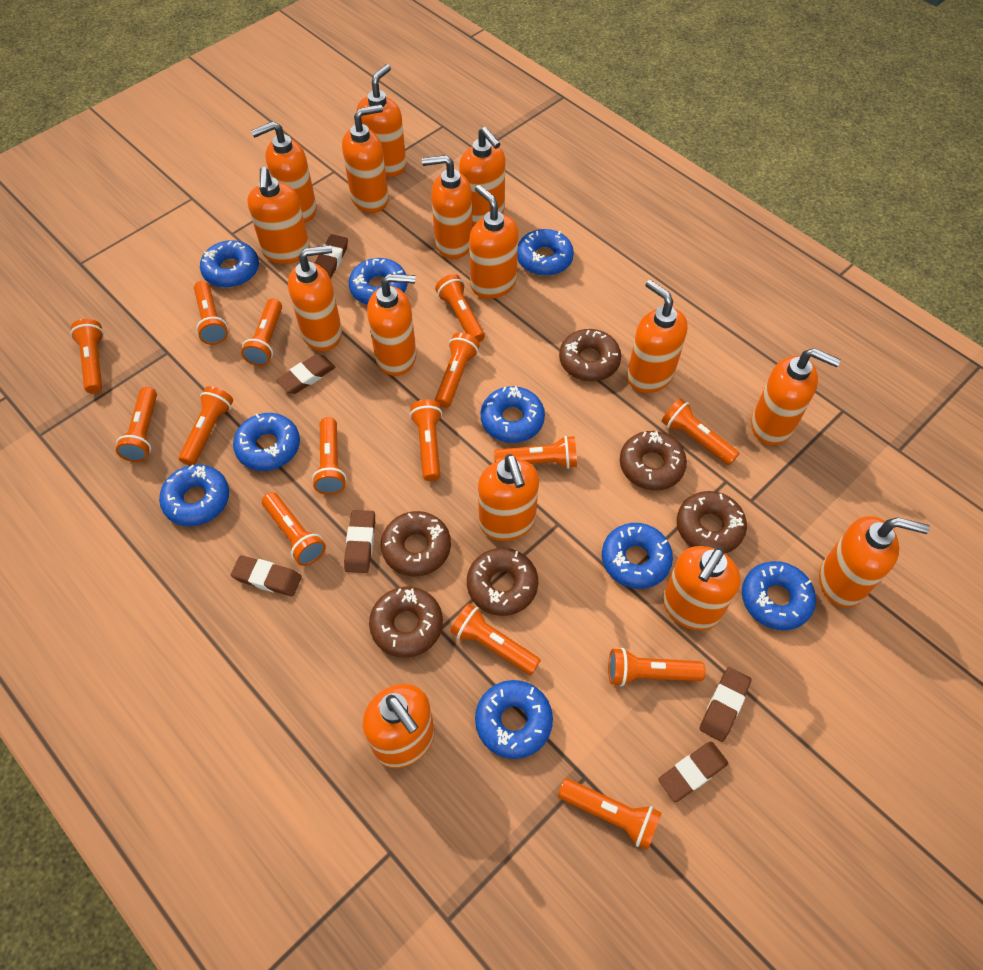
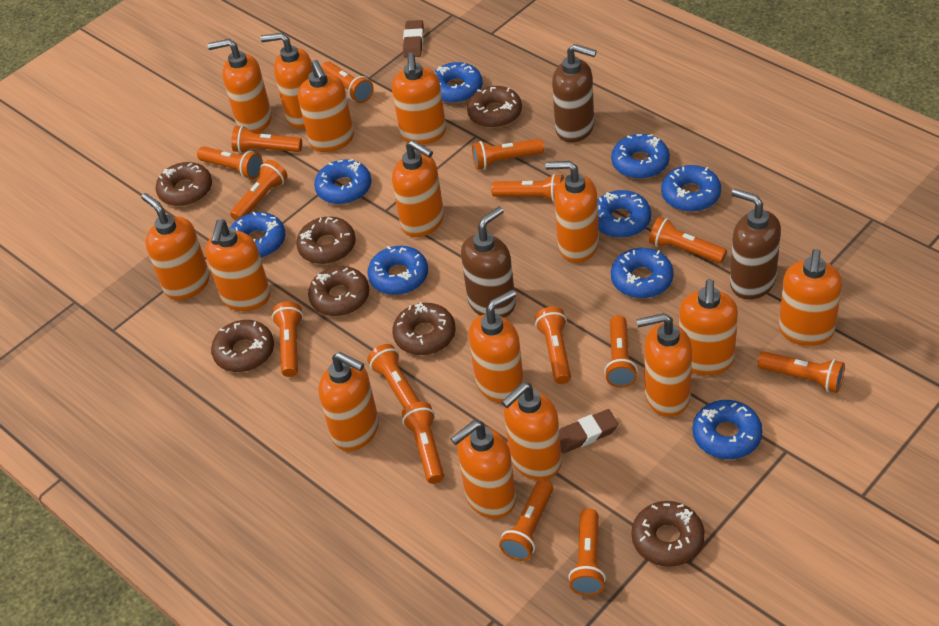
brown donut: [369,587,443,658] [381,511,451,577] [467,548,538,616] [559,329,621,381] [620,431,687,490] [677,491,747,554] = 6 -> [156,162,212,206] [211,320,274,372] [296,217,356,264] [308,266,369,316] [392,302,456,355] [467,86,522,128] [631,501,705,567] = 7
brown eraser: [231,555,302,596] [276,354,335,394] [315,234,348,279] [344,510,375,573] [658,742,728,802] [700,667,751,742] = 6 -> [403,20,424,58] [559,409,618,453] = 2
brown soap dispenser: none = 0 -> [461,206,516,317] [552,44,597,143] [730,188,781,299] = 3

